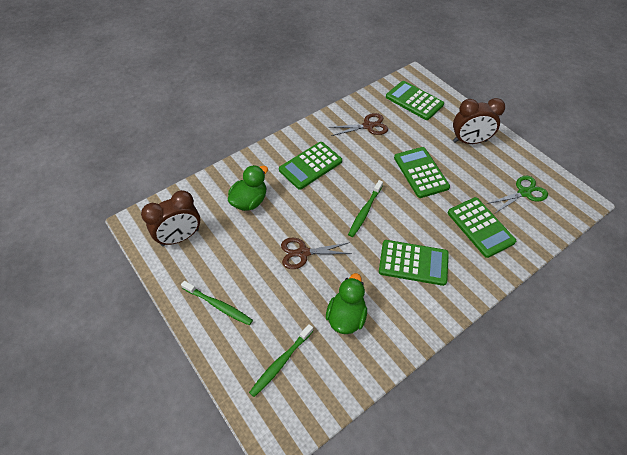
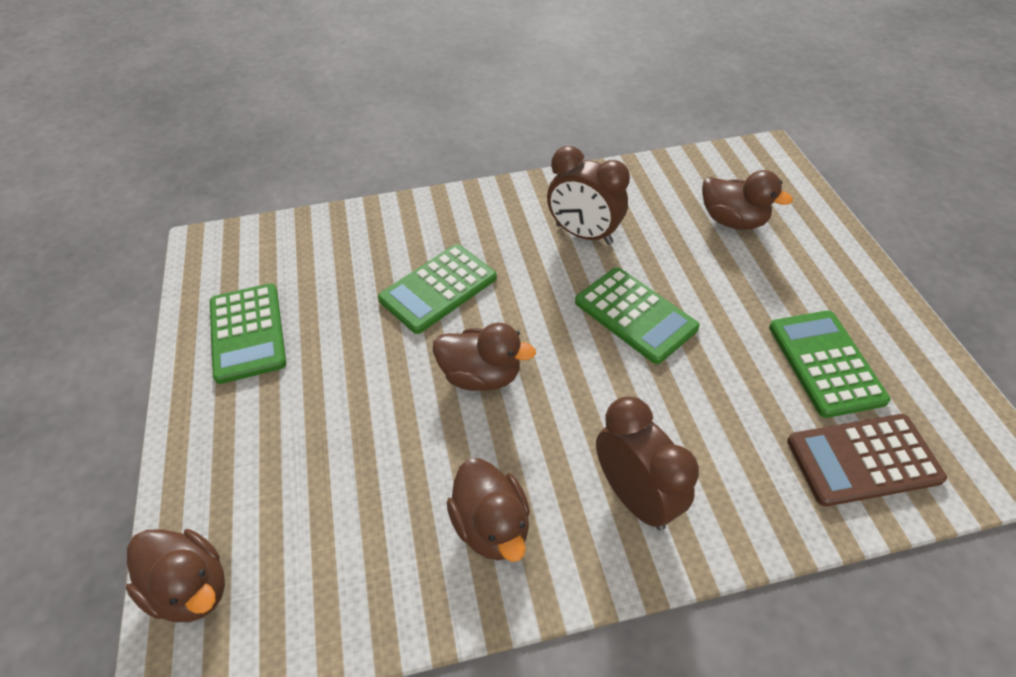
brown calculator: none = 0 -> [787,414,947,507] = 1
brown duck: none = 0 -> [126,529,225,622] [433,323,536,391] [447,458,530,562] [702,170,793,230] = 4
brown scissors: [281,238,352,269] [330,113,388,136] = 2 -> none = 0
green calculator: [279,142,342,190] [379,240,449,286] [386,81,444,120] [394,147,450,198] [448,197,516,258] = 5 -> [210,283,286,384] [378,244,497,334] [575,267,700,364] [769,311,891,418] = 4
green duck: [228,165,268,211] [326,273,367,334] = 2 -> none = 0
green scissors: [486,176,548,212] = 1 -> none = 0
green toothbrush: [181,281,253,325] [249,324,313,397] [348,180,383,237] = 3 -> none = 0

